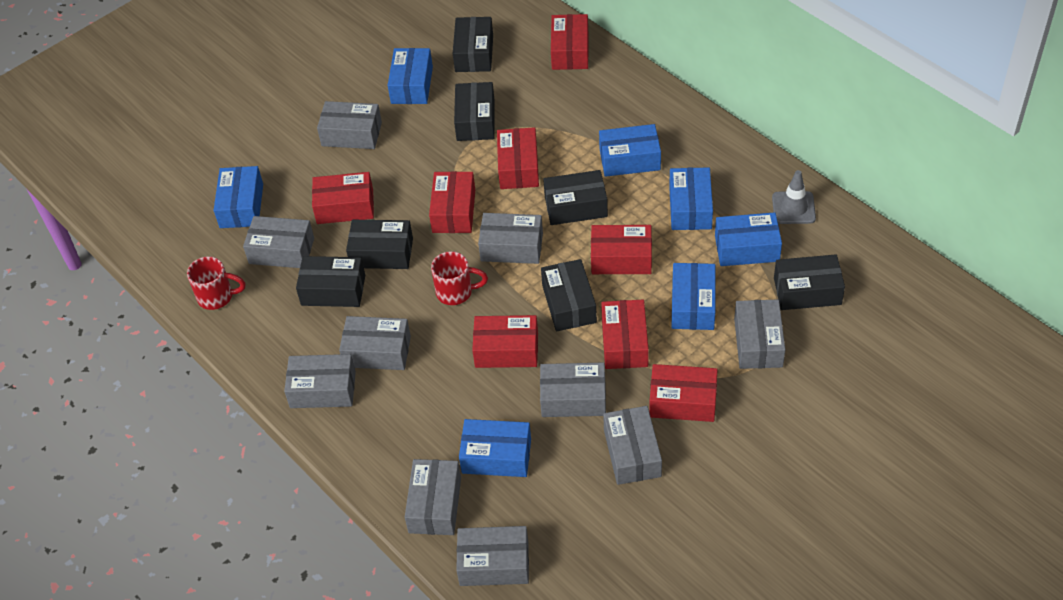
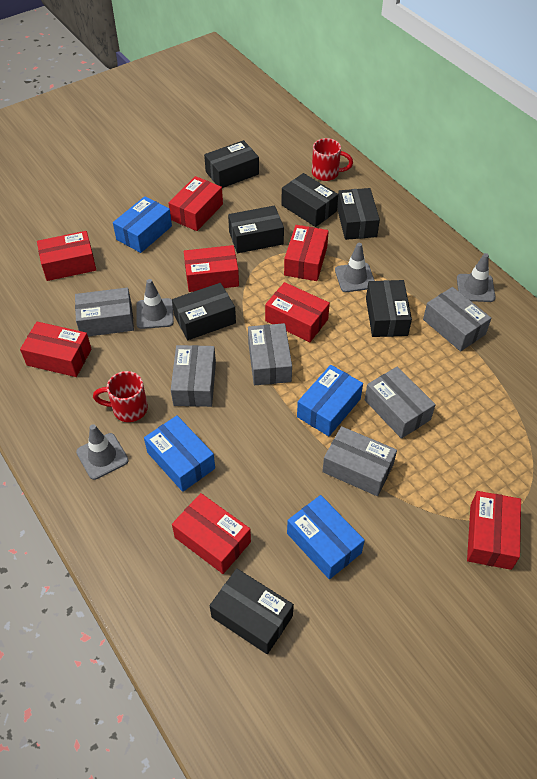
blue box: [214,166,263,228] [388,48,433,104] [459,419,531,477] [599,124,661,177] [669,167,713,230] [671,263,715,330] [715,212,782,266] = 7 -> [113,196,172,253] [144,415,215,492] [287,495,365,579] [297,365,363,436] = 4
grey box: [243,216,314,268] [284,354,356,408] [317,101,382,149] [339,316,411,370] [405,459,461,535] [456,526,529,586] [478,213,543,264] [540,362,606,417] [603,406,662,485] [734,300,785,369] = 10 -> [75,287,134,337] [171,345,216,407] [248,323,292,385] [322,426,397,496] [365,367,436,439] [423,287,491,351] = 6
grey traffic cone: [772,170,816,224] = 1 -> [76,424,128,480] [136,279,174,329] [335,243,375,292] [457,253,496,302] = 4

